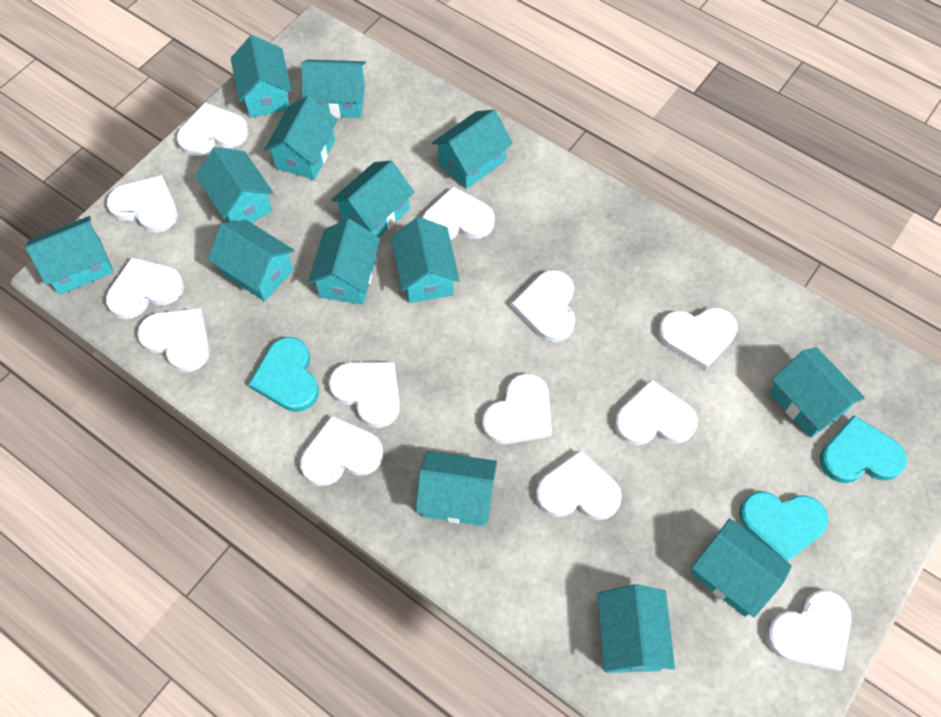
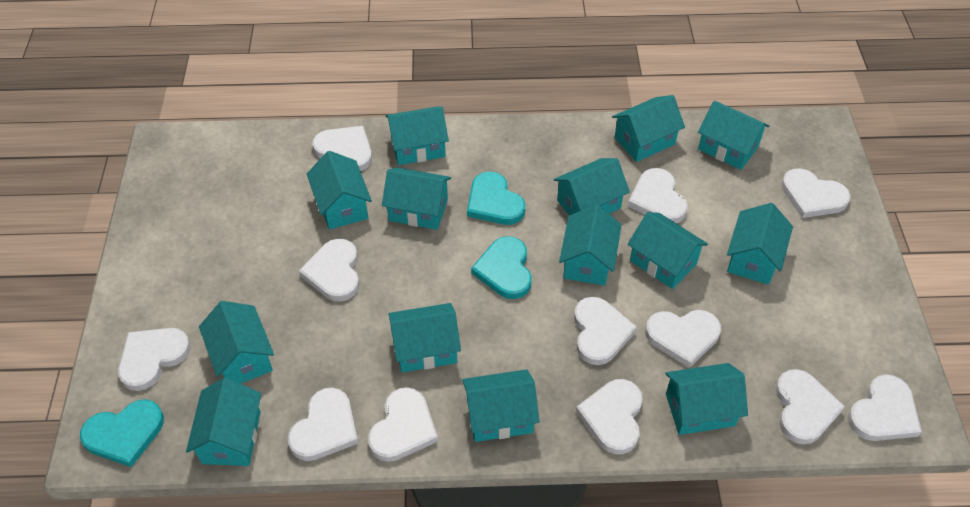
white heart: [106,257,184,319] [107,175,178,233] [137,308,210,372] [177,103,248,156] [300,415,383,486] [329,362,400,428] [422,186,495,240] [482,373,552,444] [511,270,575,342] [536,450,622,520] [615,380,698,445] [658,307,737,370] [766,590,851,671] = 13 -> [118,328,191,391] [288,388,359,461] [299,239,359,301] [312,126,372,171] [368,387,438,462] [574,297,637,365] [576,379,643,454] [628,168,688,223] [645,310,721,368] [775,369,845,444] [781,168,851,218] [848,375,922,441] = 12

